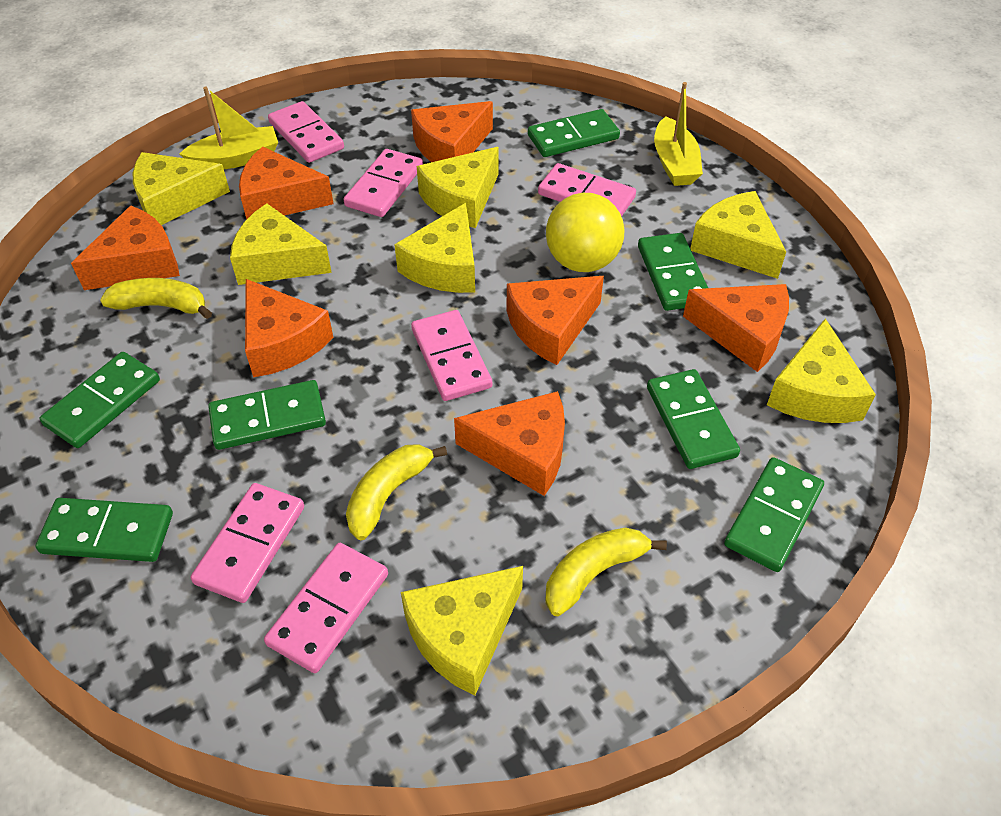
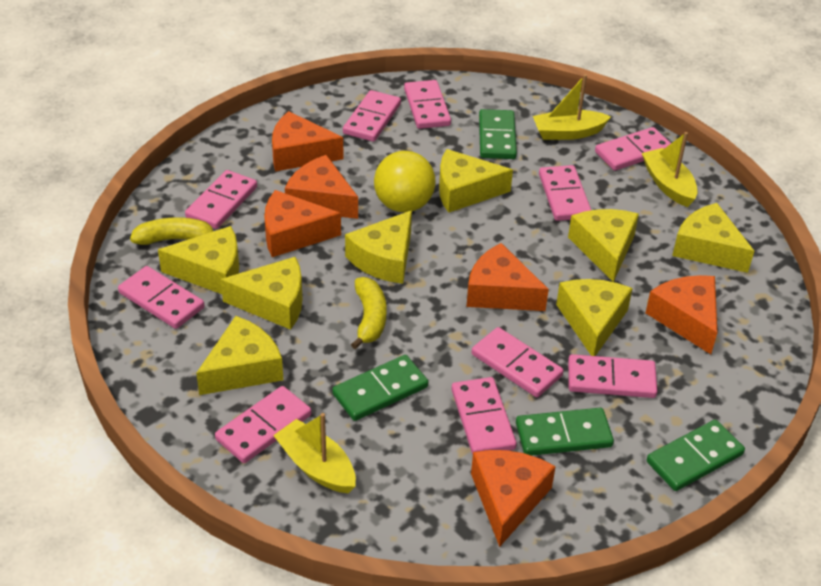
green domino: [35,498,173,562] [40,352,160,448] [208,380,326,450] [528,109,620,157] [638,233,708,311] [647,369,740,469] [724,457,824,572] = 7 -> [332,355,428,421] [479,109,517,159] [516,408,614,456] [647,420,745,491] = 4
orange cheese: [71,205,180,290] [239,147,334,219] [245,279,334,377] [411,101,493,162] [454,391,565,496] [507,276,604,365] [683,284,789,372] = 7 -> [264,190,341,257] [272,111,344,171] [285,155,358,219] [466,243,549,311] [471,450,556,547] [646,275,717,354] = 6
pink domino: [191,483,304,603] [264,543,388,673] [268,101,344,163] [344,149,423,217] [411,310,492,401] [538,163,636,217] = 6 -> [118,266,205,329] [185,170,257,229] [215,386,311,463] [343,90,401,142] [404,80,451,129] [451,377,517,454] [472,327,564,397] [539,165,591,221] [568,354,658,398] [595,127,671,171] = 10
yellow banana: [100,278,212,319] [346,444,447,540] [545,527,667,616] = 3 -> [130,217,213,245] [351,277,387,349] = 2
yellow boat: [179,87,278,169] [654,82,703,186] = 2 -> [273,413,356,493] [533,74,611,140] [642,132,698,207] = 3
yellow cheese: [133,152,230,225] [230,203,332,285] [394,203,475,293] [401,566,523,696] [417,147,499,228] [690,191,786,279] [767,319,876,423] = 7 -> [158,226,239,294] [196,316,283,395] [221,257,303,330] [345,210,412,284] [439,149,513,213] [556,279,633,356] [568,209,639,282] [672,203,754,273] = 8

